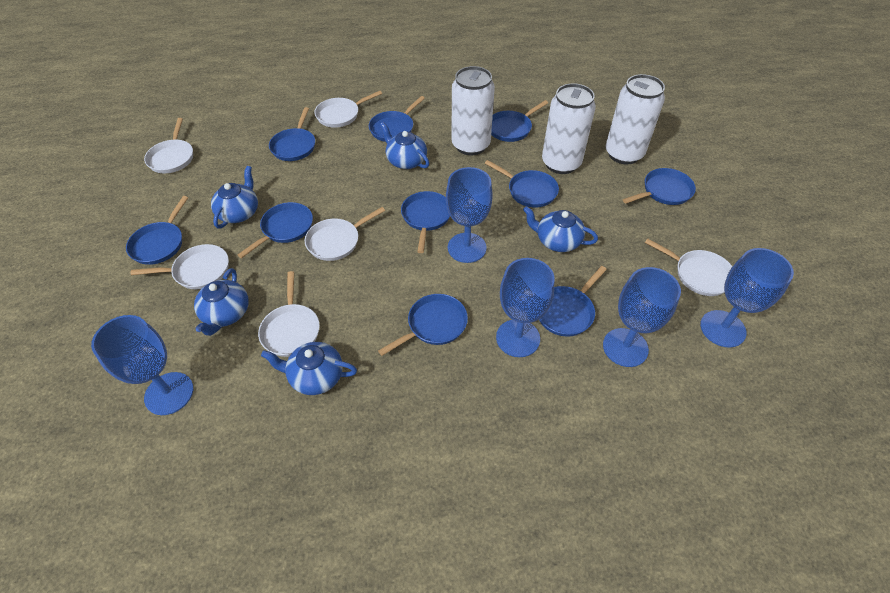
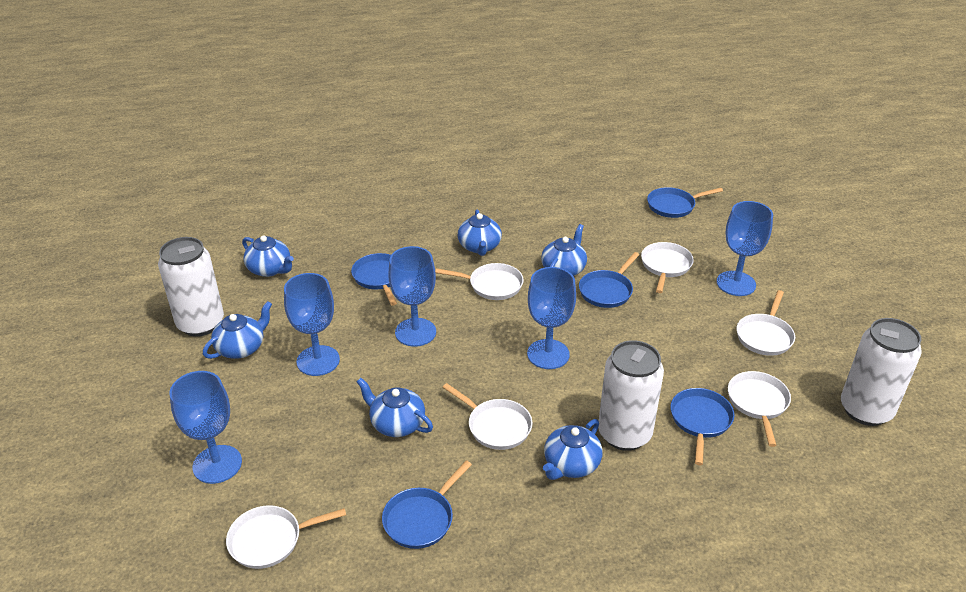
blue pan: [126,196,188,265] [238,202,313,258] [269,107,315,161] [369,96,425,142] [378,294,468,356] [401,191,450,253] [485,160,559,208] [491,100,548,142] [539,266,607,337] [623,168,696,205] = 10 -> [351,253,397,306] [382,460,472,549] [579,252,639,308] [647,187,723,218] [670,388,734,465] = 5
blue teapot: [194,268,249,336] [211,166,258,229] [261,342,357,395] [380,122,429,169] [523,206,598,252] = 5 -> [203,301,272,359] [242,235,294,277] [357,378,433,437] [458,209,502,256] [541,224,587,276] [543,419,602,480] = 6

